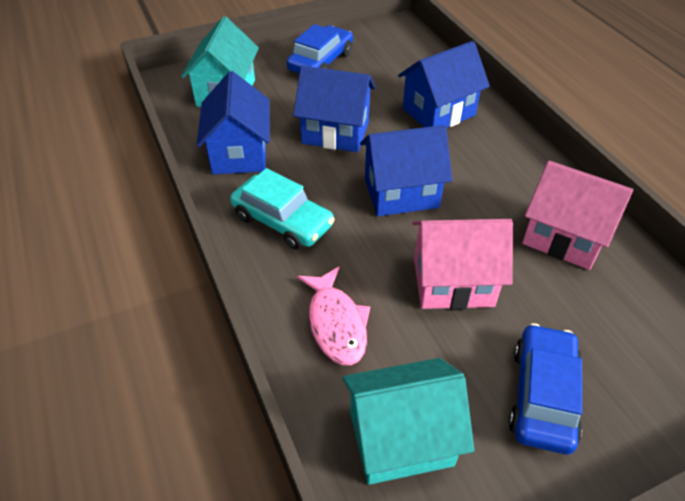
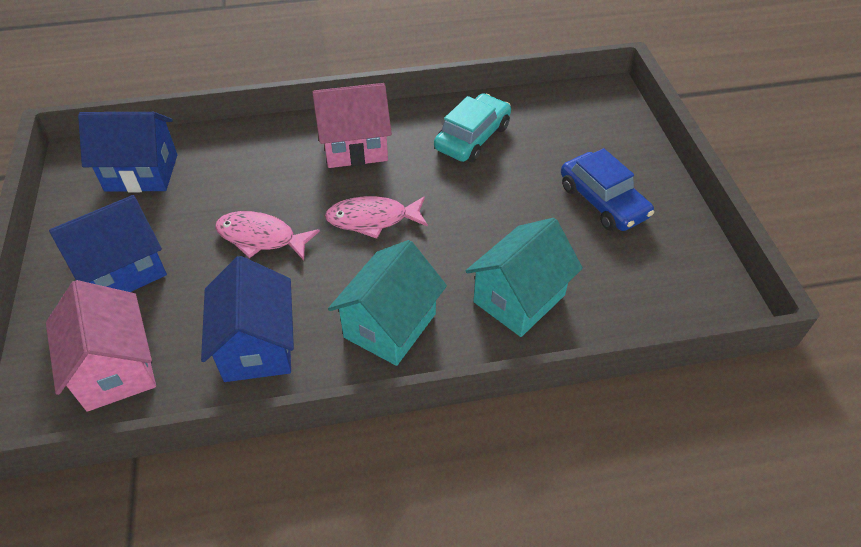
blue car: [287,24,353,74] [509,323,582,454] = 2 -> [561,148,654,231] = 1
blue house: [197,71,270,174] [293,66,376,152] [360,125,452,216] [398,41,490,128] = 4 -> [49,195,167,292] [78,112,177,192] [201,256,294,382] = 3
pink fish: [297,266,370,365] = 1 -> [215,211,320,260] [325,196,428,239] = 2

